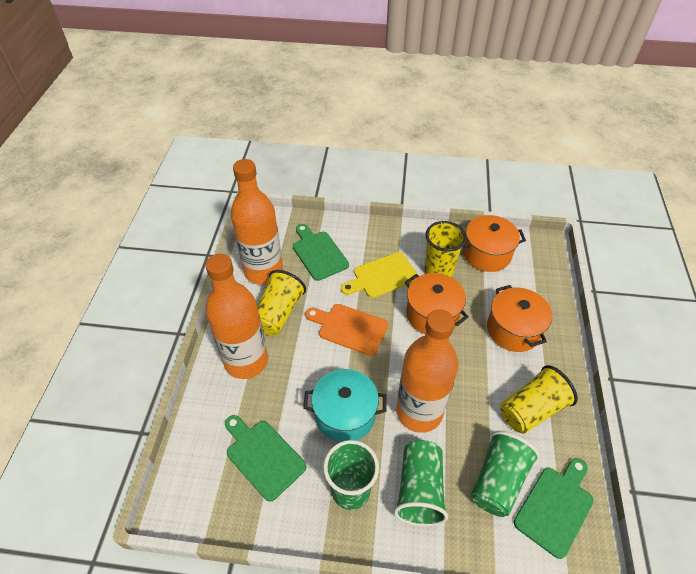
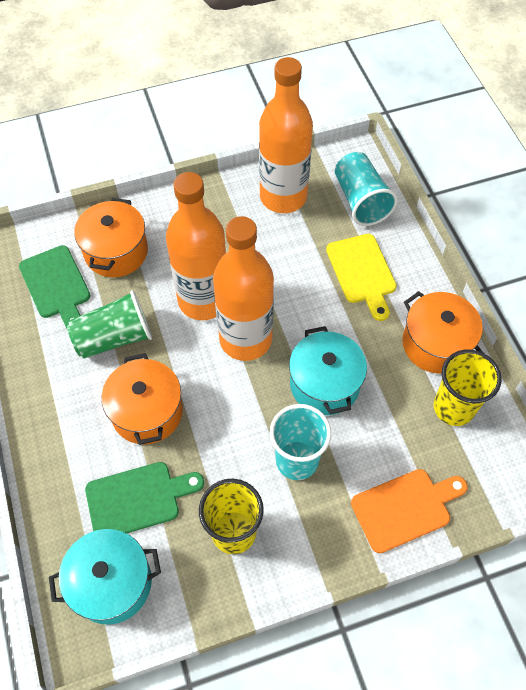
green cup: [323,440,379,510] [394,440,448,527] [471,431,540,517] = 3 -> [67,290,152,359] = 1
green cutting board: [225,415,307,502] [293,224,349,281] [514,458,594,559] = 3 -> [19,245,91,328] [85,462,204,533] = 2
turquoise cup: none = 0 -> [270,404,331,480] [335,152,398,226] = 2
turquoise pot: [303,369,386,442] = 1 -> [49,529,161,625] [289,326,367,415] = 2
yellow cup: [257,270,306,336] [425,221,467,277] [500,365,578,434] = 3 -> [199,479,264,554] [434,349,502,426] = 2

